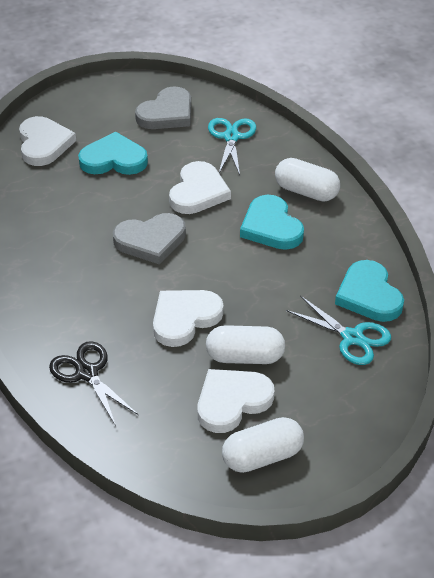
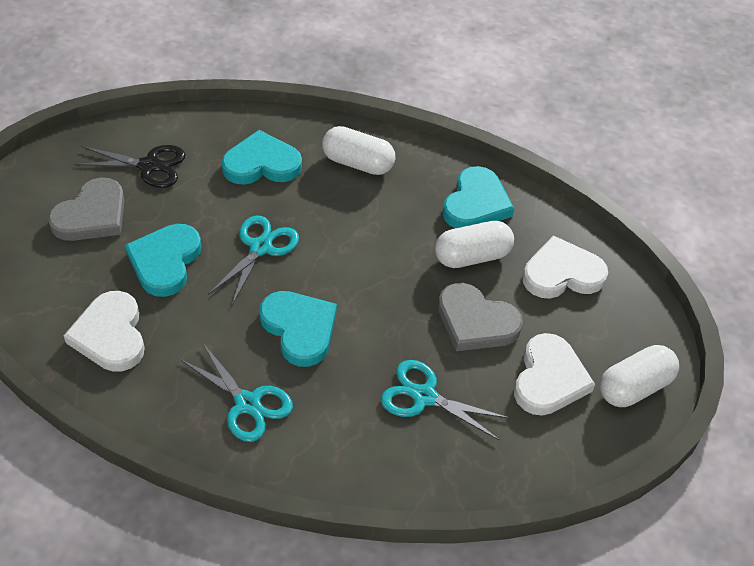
turquoise heart: [78,132,148,175] [240,195,304,250] [335,260,404,322] = 3 -> [125,224,201,297] [221,130,302,185] [259,291,337,367] [442,166,514,228] = 4
turquoise scissors: [208,118,256,175] [286,295,391,365] = 2 -> [180,342,293,442] [208,216,299,305] [381,360,510,440] = 3
white heart: [19,116,76,166] [153,290,224,347] [169,161,231,214] [197,369,275,433] = 4 -> [63,291,145,372] [514,333,595,416] [522,235,608,299] = 3

